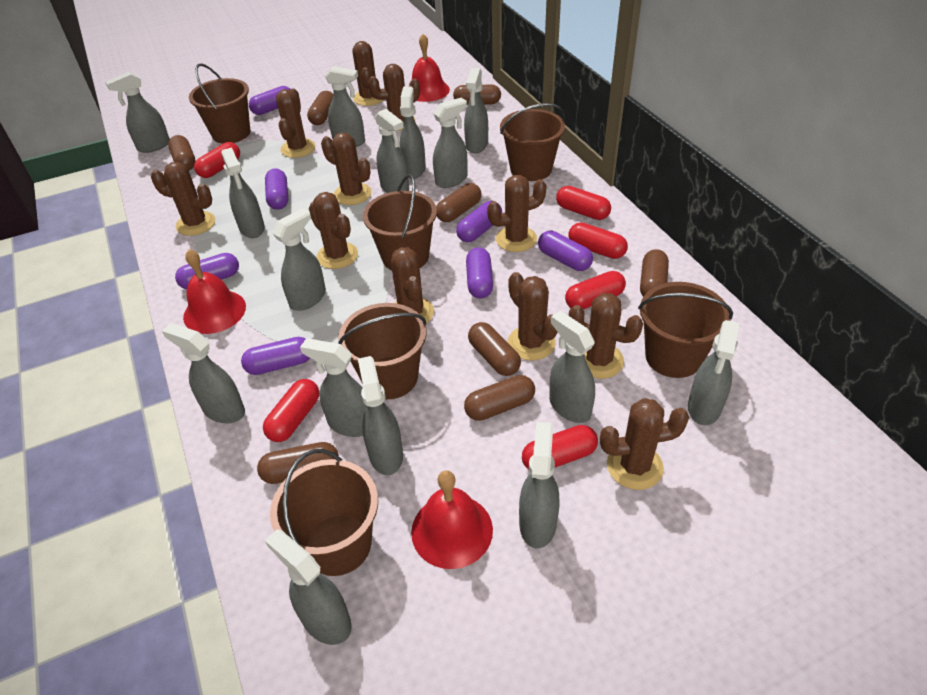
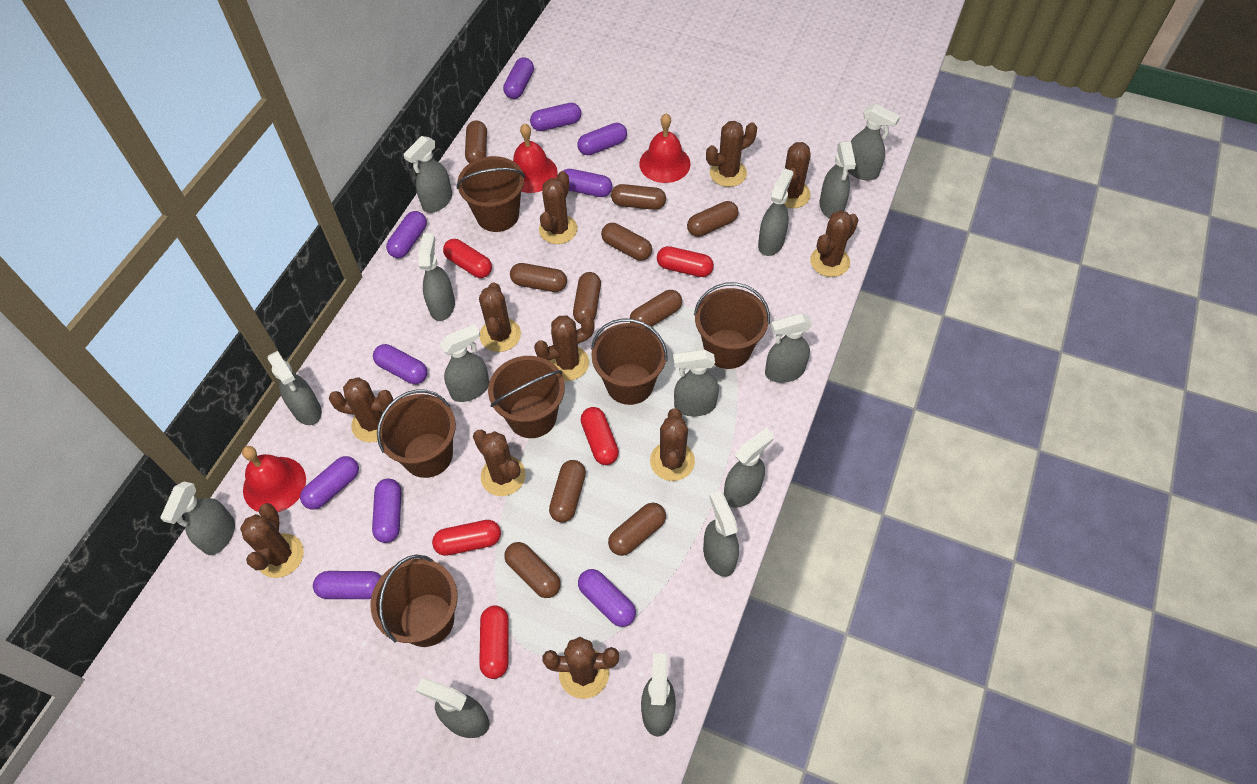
brown capsule: [168,135,196,170] [257,442,339,484] [307,91,333,125] [436,183,482,222] [453,85,501,105] [464,375,535,421] [468,322,521,376] [640,249,669,297] = 8 -> [465,120,487,163] [504,542,561,598] [510,263,567,292] [549,460,586,522] [573,272,601,324] [601,223,652,261] [608,503,666,556] [611,184,666,210] [630,290,682,327] [687,201,739,237] = 10
grey spray bottle: [105,72,170,153] [162,323,245,423] [221,147,265,238] [264,529,352,645] [272,208,326,311] [300,338,367,437] [325,66,365,147] [358,356,403,475] [375,109,409,193] [399,86,426,179] [433,98,468,188] [464,68,488,153] [519,422,560,548] [549,311,595,423] [688,320,740,425] = 15 -> [160,482,235,555] [267,351,322,425] [403,136,452,213] [416,678,490,738] [418,233,455,321] [439,324,490,402] [641,653,676,737] [673,350,719,416] [703,491,739,577] [724,428,774,508] [758,168,793,256] [765,313,812,383] [819,142,856,219] [848,104,900,180] = 14
purple capsule: [175,253,239,289] [241,337,310,375] [249,86,290,115] [265,168,288,210] [456,201,502,242] [466,247,493,298] [538,231,593,271] = 7 -> [300,456,359,510] [313,571,381,599] [372,479,401,543] [373,344,428,384] [386,211,427,258] [503,57,534,99] [530,103,581,131] [564,169,612,197] [577,123,627,155] [578,569,636,627] = 10
red capsule: [194,142,240,178] [263,379,319,442] [522,425,598,470] [556,186,611,220] [565,271,626,309] [569,223,628,259] = 6 -> [432,520,501,556] [443,239,492,278] [479,606,509,679] [581,407,619,465] [657,246,714,277] = 5

